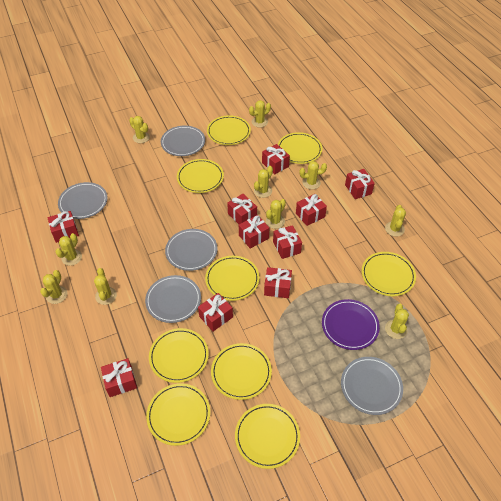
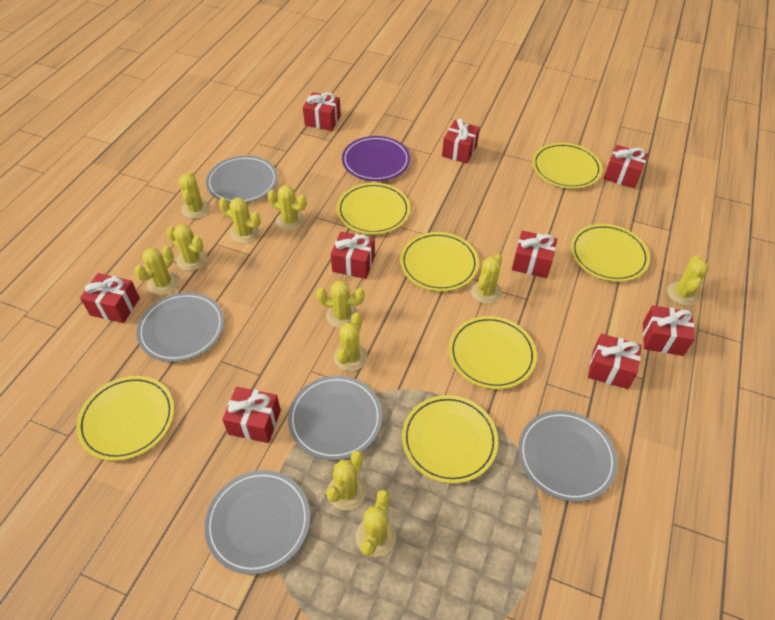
red gift: [48,211,79,243] [101,358,137,397] [198,293,233,331] [227,194,257,224] [239,215,269,249] [262,144,290,174] [264,267,292,298] [273,225,302,259] [296,194,327,226] [345,169,375,199] = 10 -> [80,273,140,323] [222,387,281,443] [303,92,341,131] [331,232,375,279] [442,119,480,163] [512,230,557,278] [588,334,642,389] [603,145,648,188] [643,305,695,356] = 9
yellow cactus: [40,270,67,304] [55,233,82,266] [94,268,117,305] [129,116,150,143] [249,100,271,128] [254,166,273,198] [266,199,286,229] [299,161,327,190] [385,205,406,236] [385,304,409,339] = 10 -> [134,246,179,295] [167,224,207,271] [179,172,210,219] [219,198,261,244] [267,185,307,231] [316,280,365,328] [326,451,366,510] [334,313,368,371] [355,490,396,557] [470,254,502,304] [667,255,709,306] = 11
yellow plate: [146,383,210,446] [149,328,209,383] [177,159,224,193] [205,256,260,301] [207,115,251,145] [211,343,272,400] [235,404,300,469] [278,132,322,164] [362,252,416,296] = 9 -> [76,376,174,461] [337,183,410,234] [400,232,479,291] [402,395,498,484] [449,316,537,389] [532,143,602,189] [571,224,650,282] = 7

